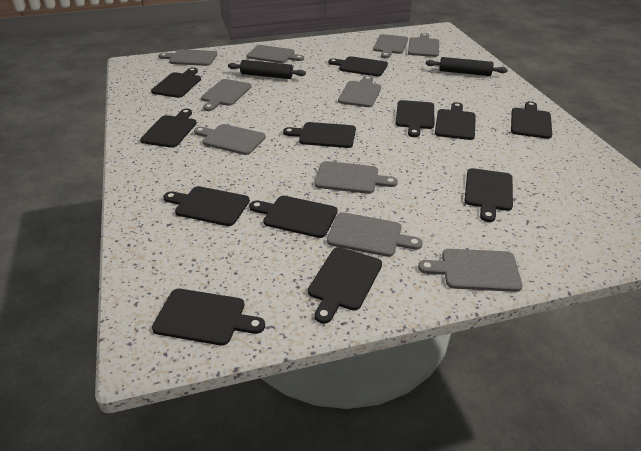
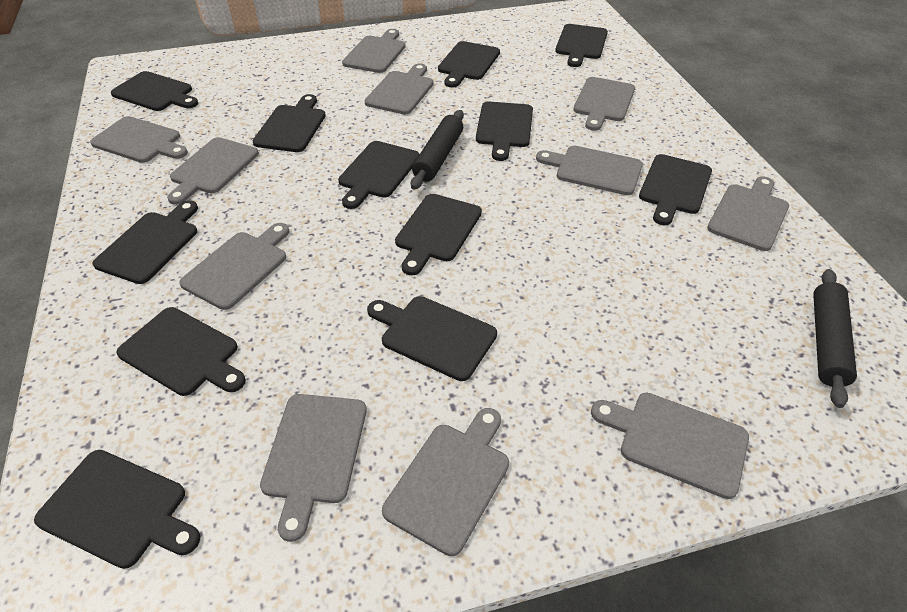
grey cutting board: [159,49,218,66] [194,124,266,155] [201,79,252,111] [246,45,304,63] [314,161,398,194] [327,212,423,257] [338,76,381,107] [373,34,408,58] [408,33,439,57] [418,249,523,292] = 10 -> [90,116,188,163] [167,137,259,205] [179,223,289,310] [260,394,367,542] [342,29,406,73] [364,63,434,114] [382,408,509,556] [536,146,643,195] [573,77,635,131] [591,393,749,499] [707,176,789,251] = 11

